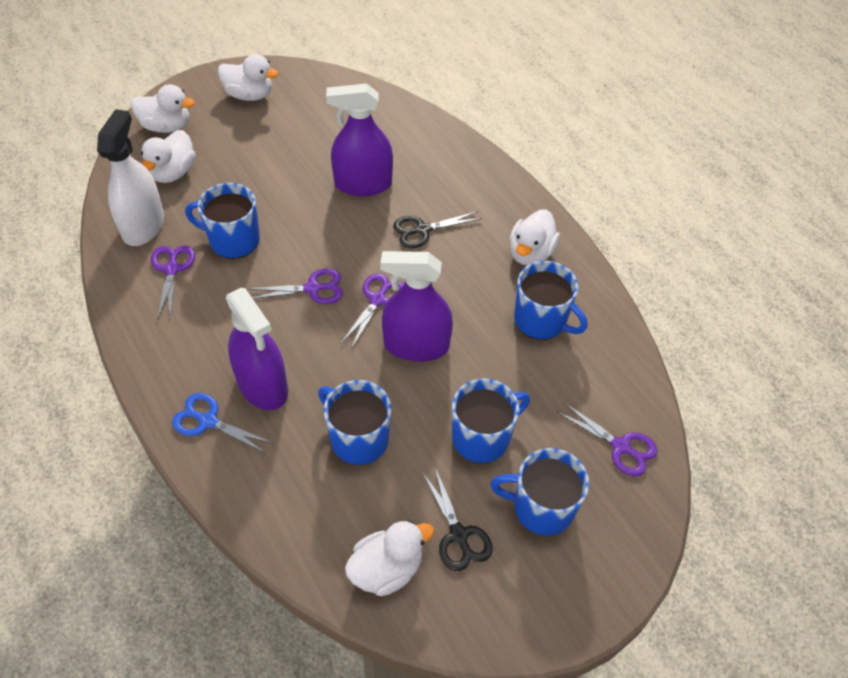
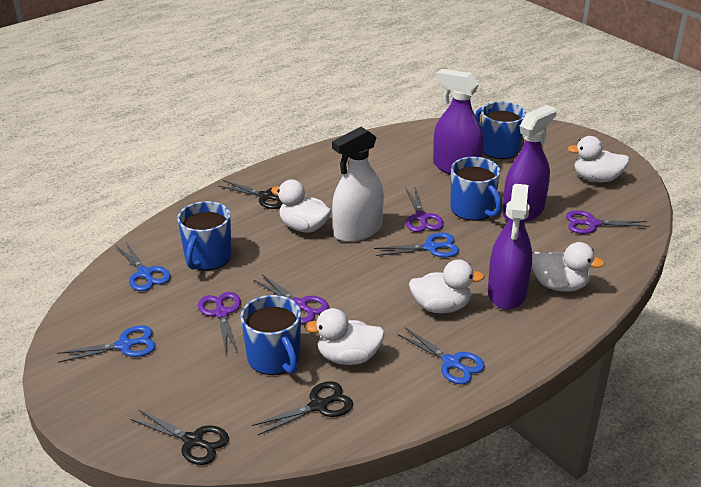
black scissors: [393,211,482,248] [422,468,493,571] = 2 -> [130,410,229,465] [218,180,283,209] [252,381,353,435] = 3
blue mug: [185,183,260,259] [318,380,391,465] [452,379,530,463] [490,448,589,536] [514,261,587,340] = 5 -> [177,201,232,271] [241,295,301,375] [451,157,502,221] [475,101,526,159] = 4
blue scissors: [172,393,274,454] = 1 -> [57,325,156,363] [116,242,171,291] [374,233,459,257] [397,327,485,384] = 4

